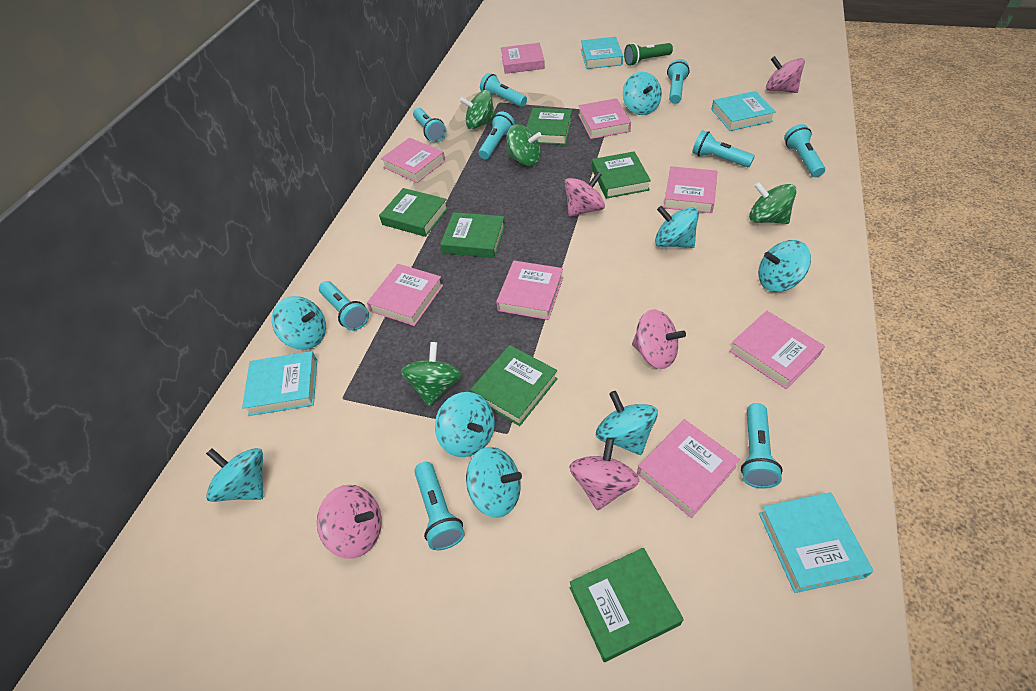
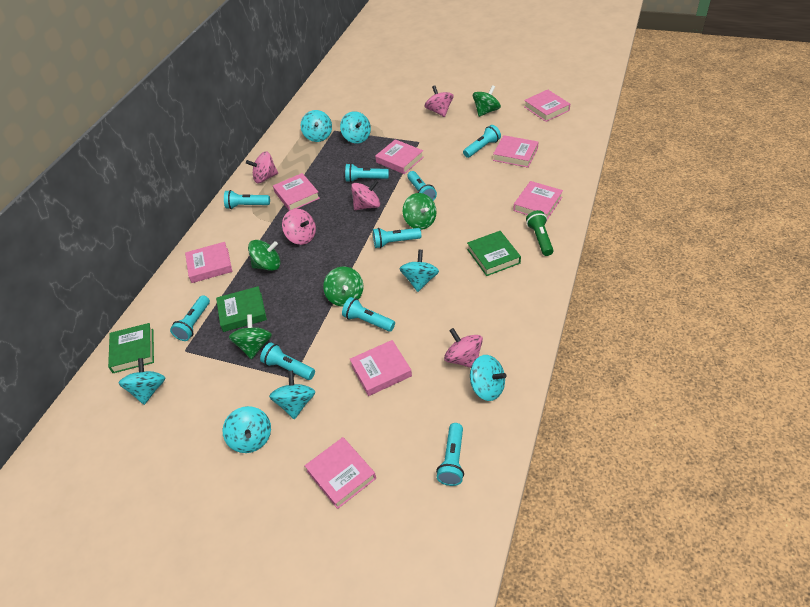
green book: [379,188,448,237] [440,212,505,258] [470,345,558,426] [526,108,572,145] [570,548,684,662] [592,151,651,199] = 6 -> [108,323,154,373] [216,286,267,332] [467,231,521,276] = 3
green spinning top: [401,342,462,406] [459,90,496,129] [507,124,542,166] [749,182,797,224] = 4 -> [229,314,272,359] [248,240,280,271] [323,267,363,307] [403,193,437,230] [473,85,501,117] = 5
turquoise book: [242,351,317,416] [581,37,623,69] [711,91,776,131] [759,492,874,593] = 4 -> none = 0
turquoise spinning top: [206,448,263,502] [272,296,326,350] [435,392,495,457] [466,447,522,518] [596,391,658,455] [623,72,662,115] [655,206,699,248] [758,240,811,292] = 8 -> [119,358,165,405] [222,406,271,453] [269,371,315,419] [301,110,332,142] [340,111,371,144] [399,250,439,292] [470,355,507,401] = 7

